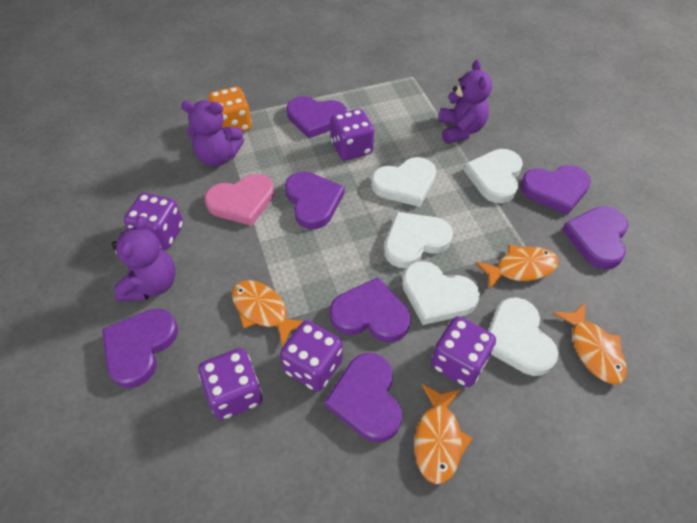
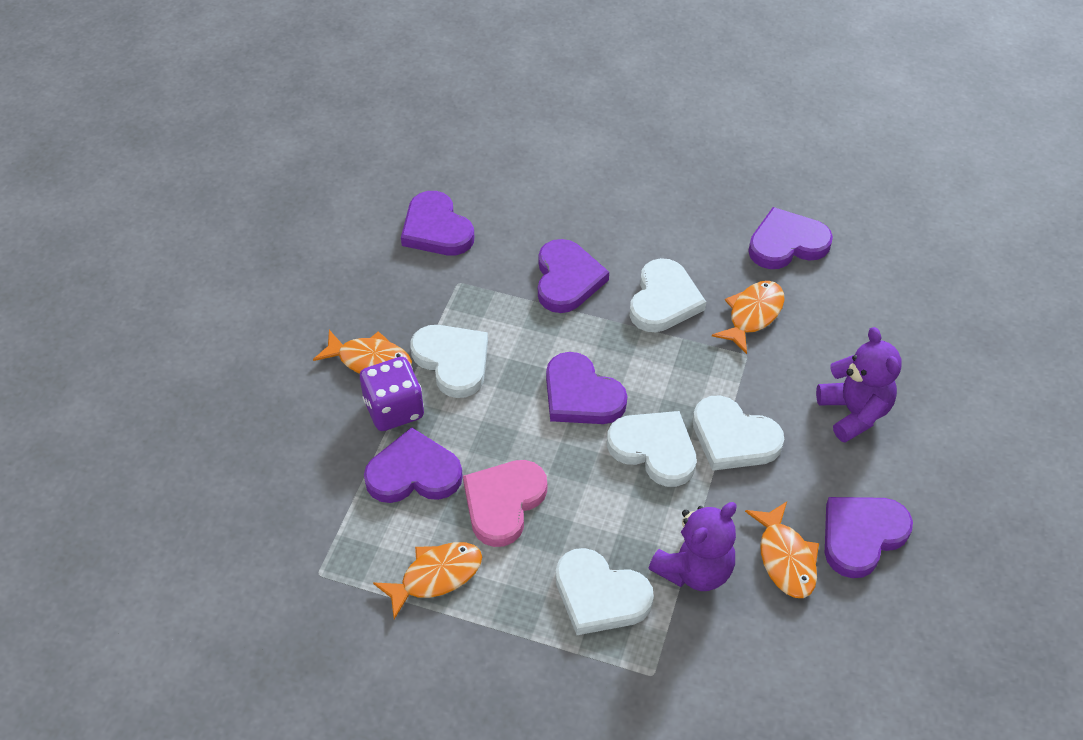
orange dice: [208,86,252,132] = 1 -> none = 0
purple dice: [124,193,183,250] [198,348,262,420] [280,320,343,392] [330,109,374,161] [431,316,496,387] = 5 -> [360,357,424,431] = 1
purple heart: [102,309,178,388] [285,172,345,229] [287,96,347,138] [325,353,402,442] [330,277,411,342] [520,165,591,215] [562,206,629,269] = 7 -> [364,427,463,503] [401,191,474,255] [538,239,609,313] [546,352,627,424] [748,207,833,269] [825,497,913,578] = 6
purple teddy bear: [112,216,176,301] [181,100,244,167] [438,59,492,144] = 3 -> [649,502,737,591] [816,327,902,443] = 2

